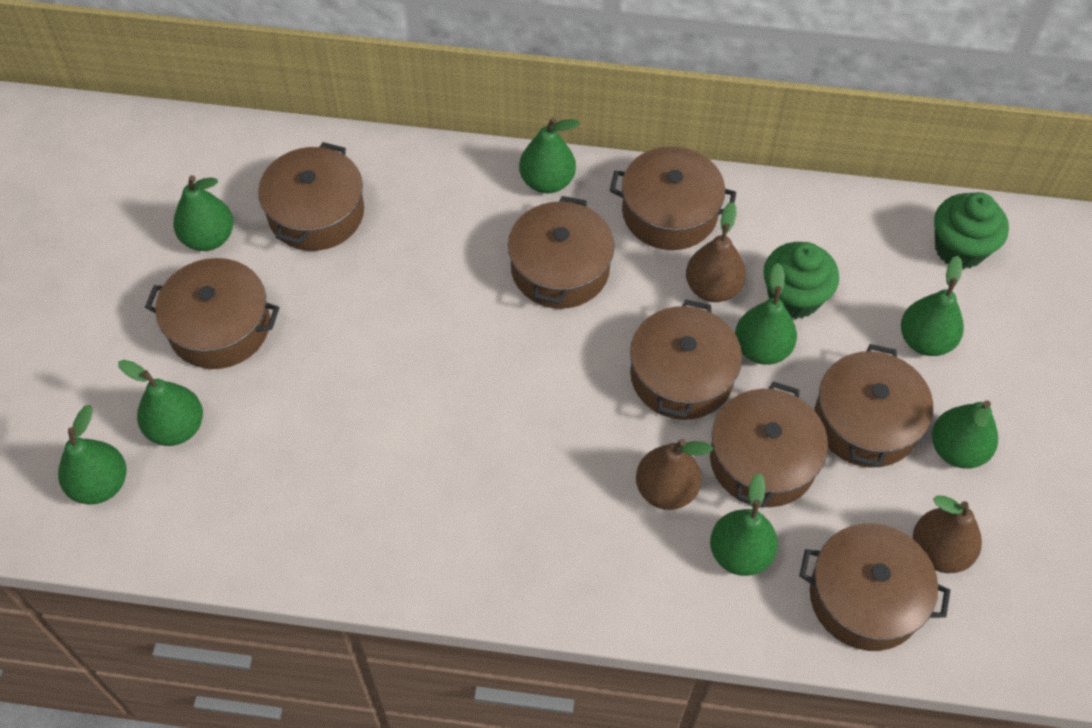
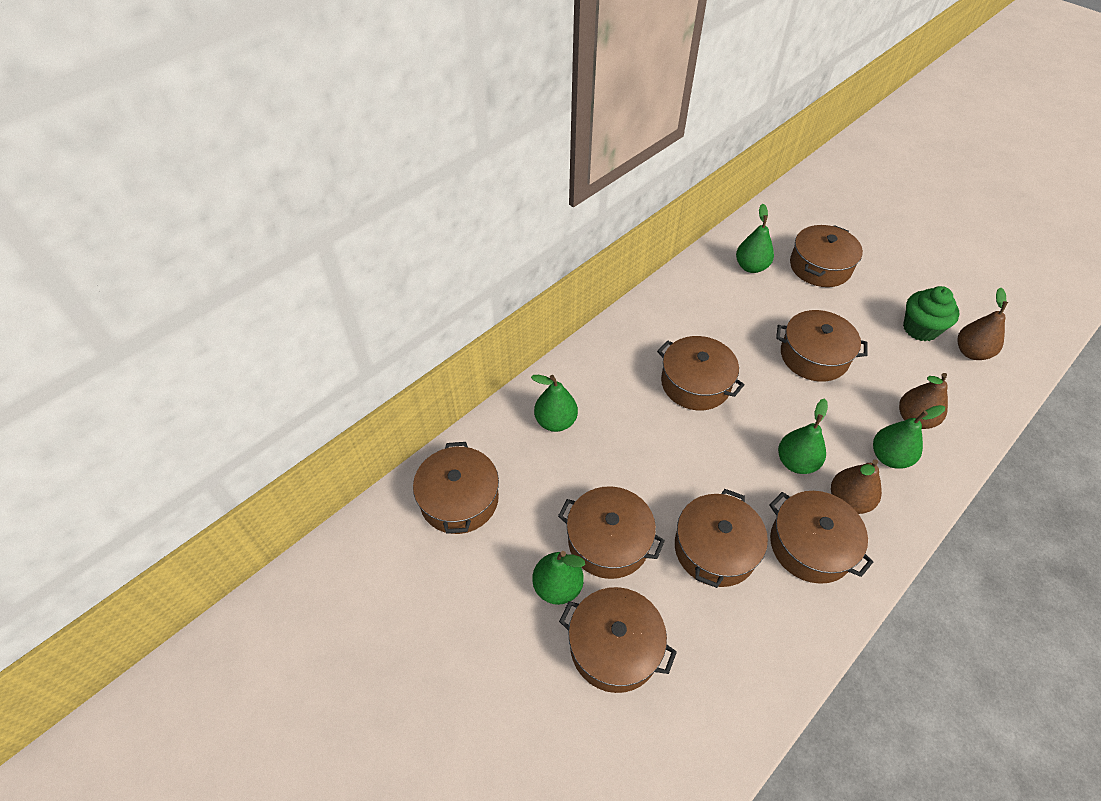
green cupcake: [763,242,839,319] [934,192,1009,269] = 2 -> [903,286,959,342] = 1
green pear: [58,405,126,505] [118,360,203,446] [173,175,233,251] [519,117,580,193] [710,473,778,576] [735,263,797,365] [901,256,964,356] [932,400,998,469] = 8 -> [531,375,578,432] [532,551,585,605] [736,204,774,273] [778,398,828,474] [873,405,945,469] = 5

